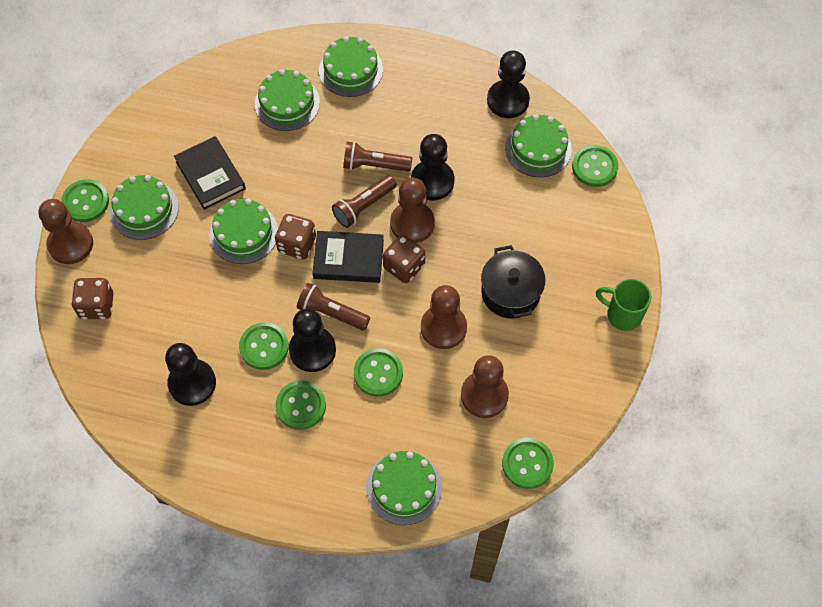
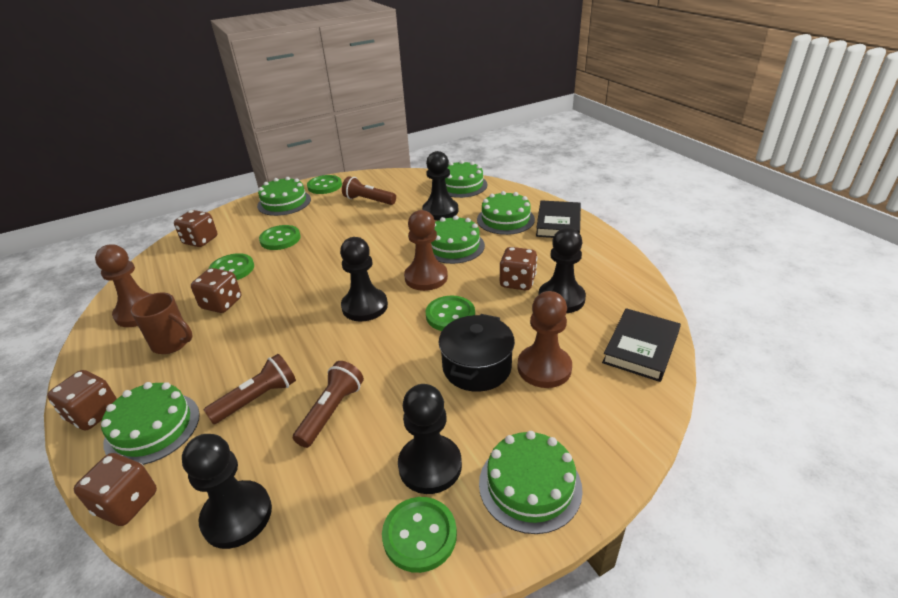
black pawn: [165,343,216,406] [289,308,336,372] [411,134,454,200] [487,51,530,118] = 4 -> [182,434,272,549] [340,237,388,321] [398,384,462,494] [422,151,458,220] [538,228,586,313] = 5
brown dice: [71,278,114,319] [275,214,316,259] [383,234,425,283] = 3 -> [47,370,117,430] [74,453,157,526] [174,210,217,247] [191,268,241,313] [500,247,537,290] = 5
brown mug: none = 0 -> [131,293,193,354] = 1
brown pawn: [38,199,93,264] [390,178,435,243] [421,285,467,349] [461,355,509,418] = 4 -> [95,245,150,327] [404,210,448,291] [517,291,572,388] = 3
green button: [61,179,109,222] [239,322,289,370] [276,381,326,430] [354,348,403,397] [502,438,554,489] [572,145,618,187] = 6 -> [209,253,254,280] [259,225,301,250] [307,175,342,194] [382,497,457,573] [426,296,475,331] = 5
green mug: [596,279,651,331] = 1 -> none = 0

